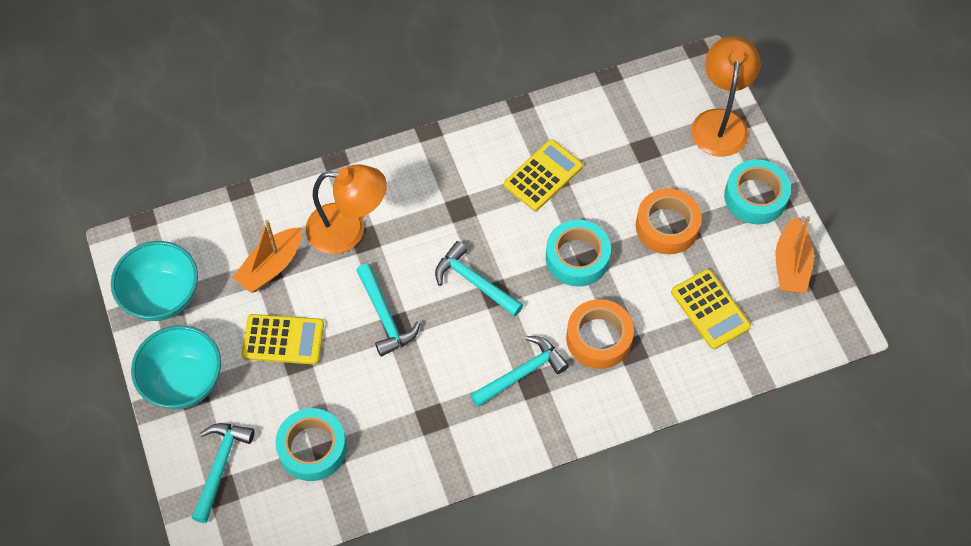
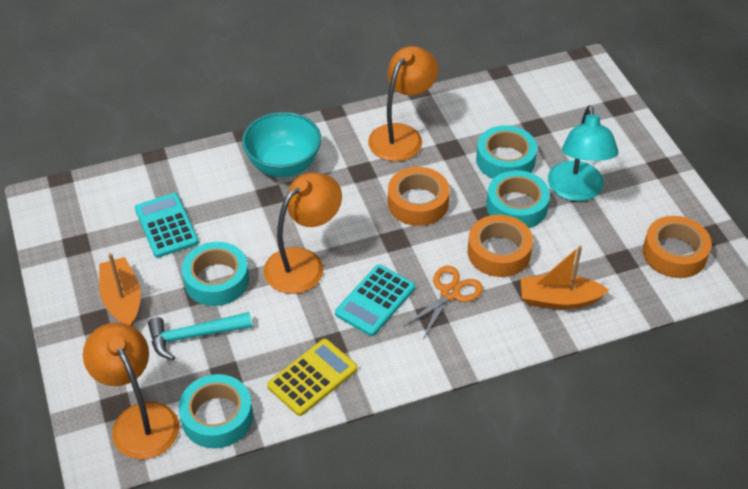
orange lamp: [306,164,387,254] [691,36,760,157] = 2 -> [83,322,179,459] [264,173,342,294] [368,46,439,161] = 3
orange scissors: none = 0 -> [405,266,483,339] = 1
orange tape: [566,299,634,369] [636,188,702,254] = 2 -> [388,167,450,226] [468,215,533,277] [643,216,712,278] = 3
turquoise bowl: [111,241,198,321] [131,325,221,409] = 2 -> [242,112,321,177] = 1
turquoise calculator: none = 0 -> [135,193,199,258] [335,264,415,336] = 2
turquoise hammer: [192,423,254,523] [356,263,420,357] [435,241,523,317] [470,336,569,407] = 4 -> [148,312,252,360] = 1
turquoise lamp: none = 0 -> [548,105,619,201] = 1
turquoise tape: [275,408,347,481] [546,220,611,287] [724,159,791,224] = 3 -> [179,374,253,448] [182,242,249,306] [476,125,537,179] [486,170,550,228] = 4
yellow calculator: [241,314,324,365] [504,139,583,211] [671,269,751,349] = 3 -> [267,339,358,416] = 1

